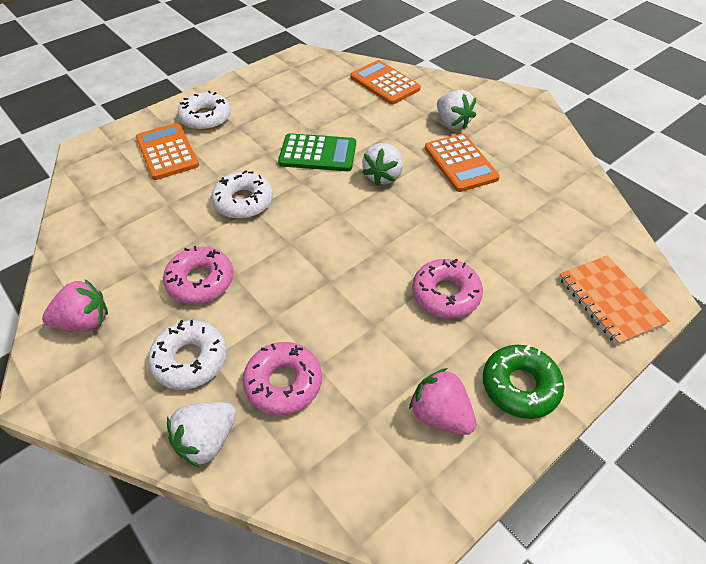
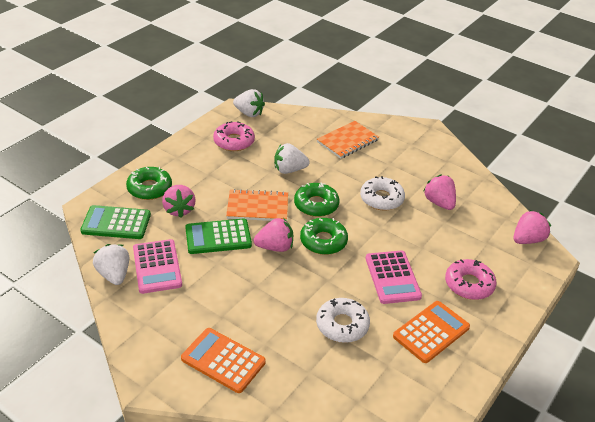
green calculator: [278,133,356,171] = 1 -> [80,205,151,239] [185,218,252,254] = 2
green donut: [483,345,564,419] = 1 -> [126,167,172,200] [294,183,339,217] [300,218,348,255] = 3
orange calculator: [136,123,199,180] [350,60,421,104] [425,133,500,192] = 3 -> [181,328,266,393] [393,301,470,363] = 2
orange notebook: [559,256,670,345] = 1 -> [226,189,288,221] [317,121,379,159] = 2
pink calculator: none = 0 -> [133,239,182,294] [366,250,422,304] = 2
pink donut: [163,246,233,304] [243,342,322,415] [412,258,483,318] = 3 -> [213,121,255,151] [445,259,496,300] = 2
pink strawberry: [42,279,108,332] [409,368,476,435] = 2 -> [162,185,196,218] [254,218,293,252] [423,175,456,210] [513,210,551,244] = 4
white donut: [148,320,227,390] [177,91,231,131] [211,171,273,219] = 3 -> [316,298,370,343] [360,176,405,211] = 2

